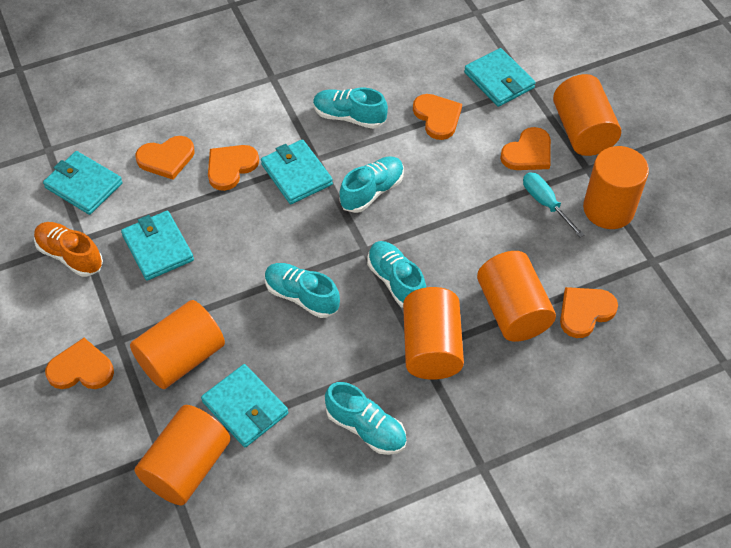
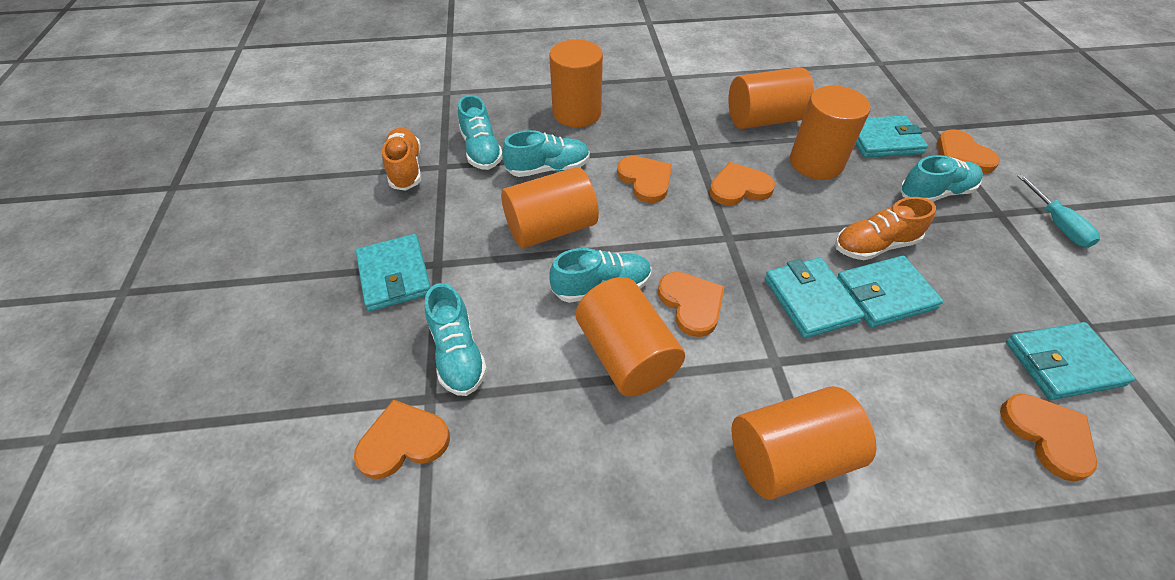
orange shoe: [34,222,103,277] = 1 -> [382,128,421,191] [835,197,936,260] = 2

